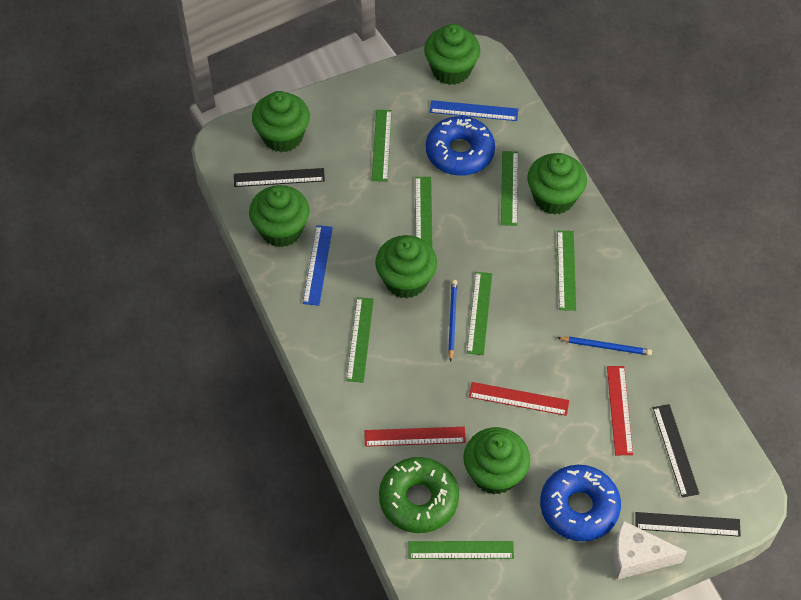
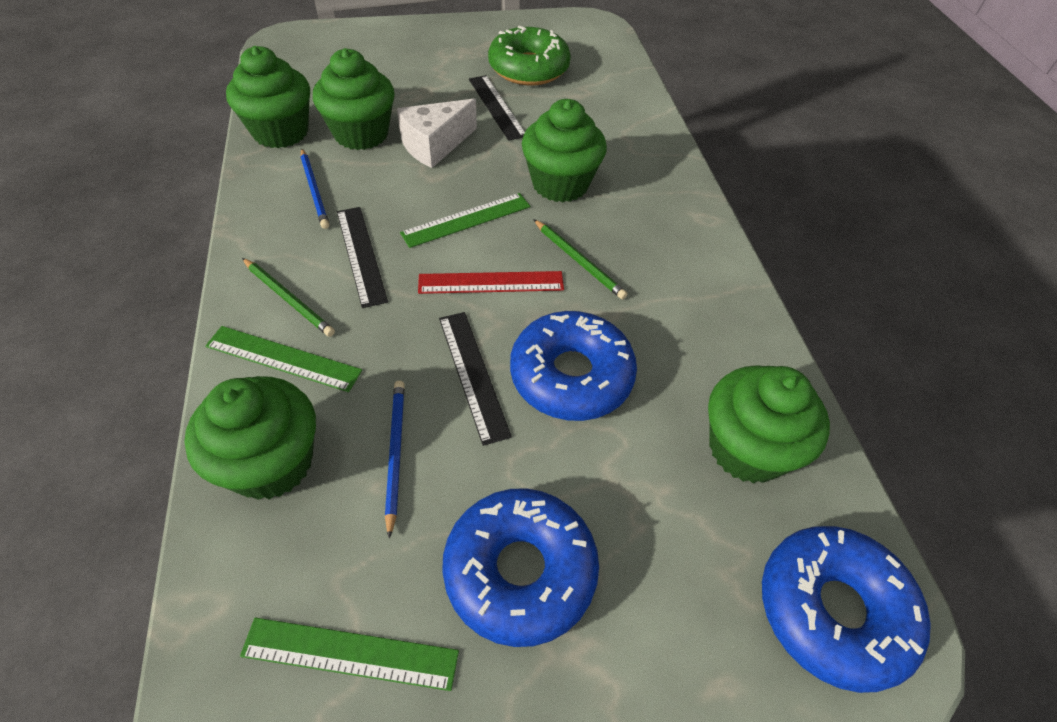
blue donut: [426,116,495,176] [540,465,621,541] = 2 -> [442,488,599,647] [510,311,637,421] [762,526,931,693] = 3
blue ruler: [303,225,333,306] [430,100,518,121] = 2 -> none = 0
green cupcake: [249,185,310,247] [252,91,310,152] [375,235,437,298] [424,24,480,85] [463,427,530,495] [527,153,587,215] = 6 -> [184,376,316,500] [226,46,310,148] [313,48,395,150] [522,99,607,202] [708,365,830,484] = 5
green pencil: none = 0 -> [242,258,335,337] [533,219,628,299] = 2
green ruler: [346,297,374,383] [372,110,392,182] [408,541,514,559] [415,177,432,247] [467,272,492,355] [501,151,518,226] [557,231,576,311] = 7 -> [205,326,362,392] [240,617,459,691] [400,193,530,248] = 3
red ruler: [364,427,466,447] [469,382,569,416] [607,366,633,455] = 3 -> [418,271,564,294] = 1

